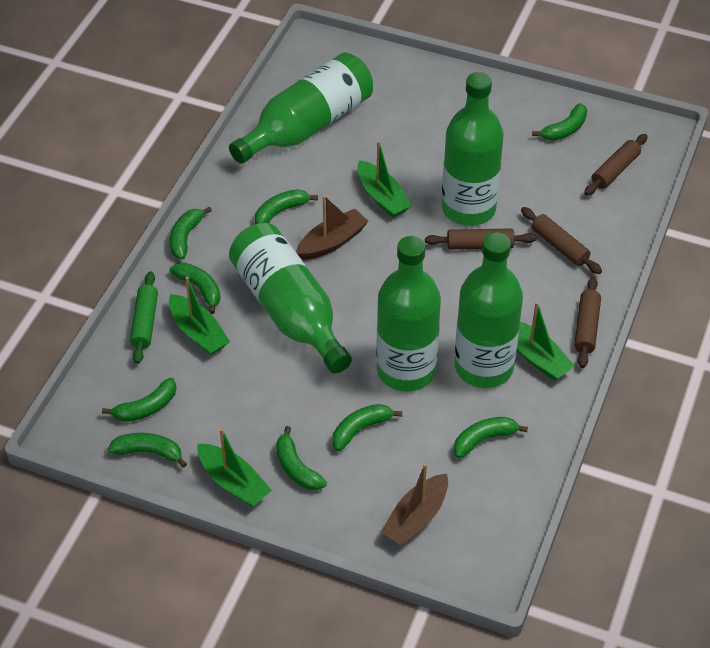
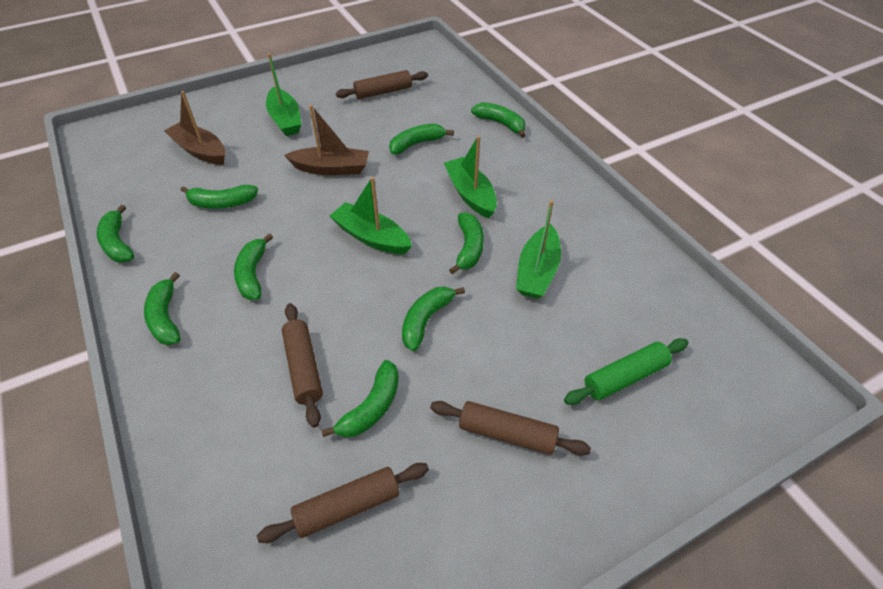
green bottle: [229,52,373,164] [229,223,352,373] [376,236,441,392] [442,72,504,226] [454,232,523,388] = 5 -> none = 0

